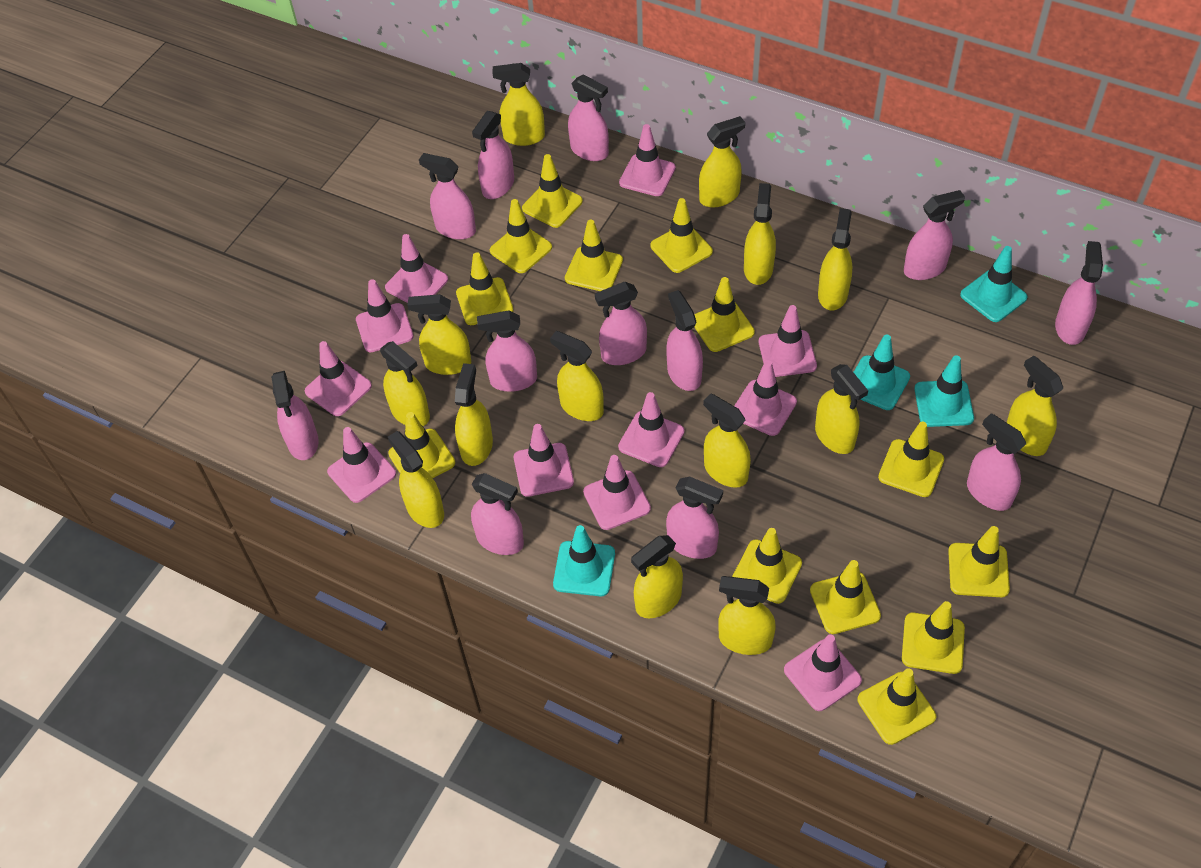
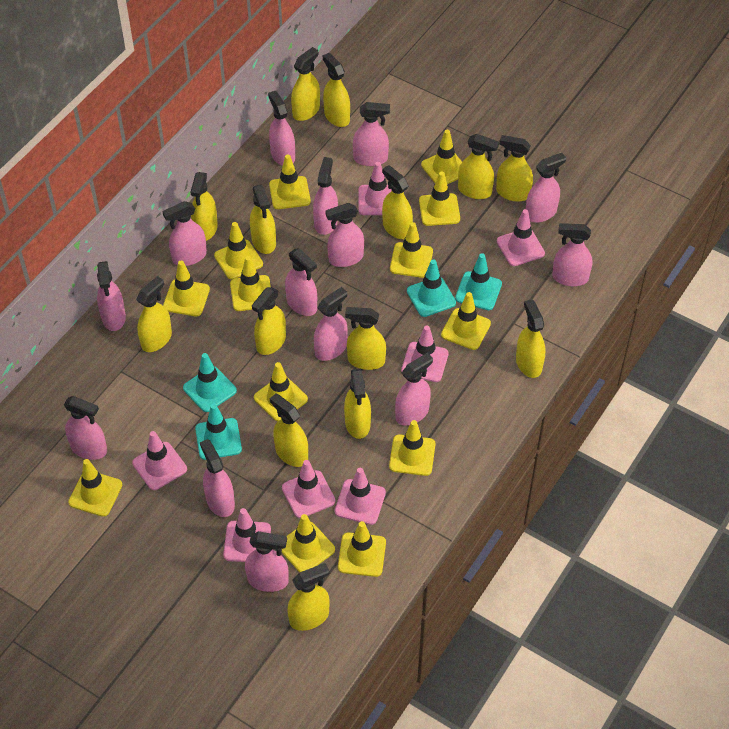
pink spray bottle: [271,371,319,460] [419,153,476,240] [471,473,524,555] [472,111,514,199] [477,310,537,392] [568,74,609,161] [595,282,647,365] [666,290,703,391] [666,476,723,559] [904,190,965,280] [967,413,1026,511] [1055,241,1103,345] = 12 -> [64,396,107,460] [97,261,126,331] [162,201,207,266] [200,439,235,517] [245,531,289,592] [268,91,295,166] [285,248,317,316] [313,157,338,235] [314,287,348,361] [325,203,364,267] [353,102,390,166] [395,352,433,426] [526,153,566,223] [552,223,593,286] = 14
pink traffic cone: [305,341,372,416] [327,427,396,503] [356,279,413,352] [385,234,448,303] [514,424,574,497] [583,455,651,530] [618,392,684,467] [619,124,676,196] [734,360,797,436] [759,305,817,377] [784,634,862,711] = 11 -> [132,431,187,490] [223,508,271,562] [282,460,335,518] [335,468,386,525] [359,162,392,215] [401,326,449,382] [497,209,545,266] = 7

